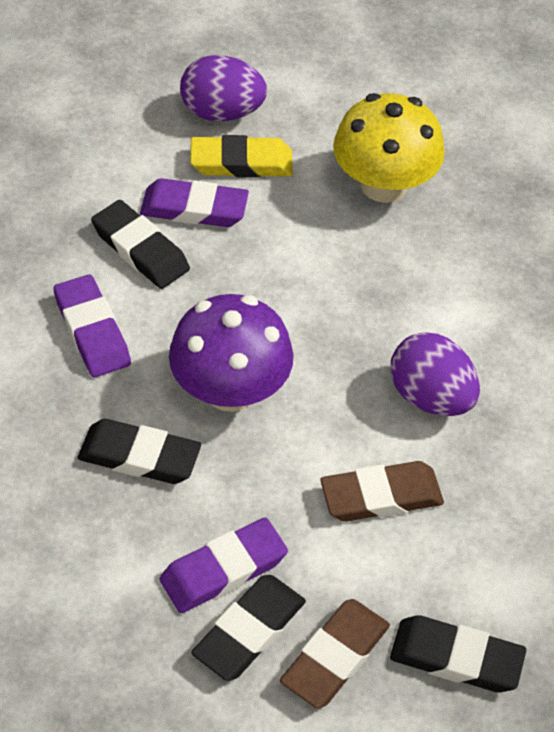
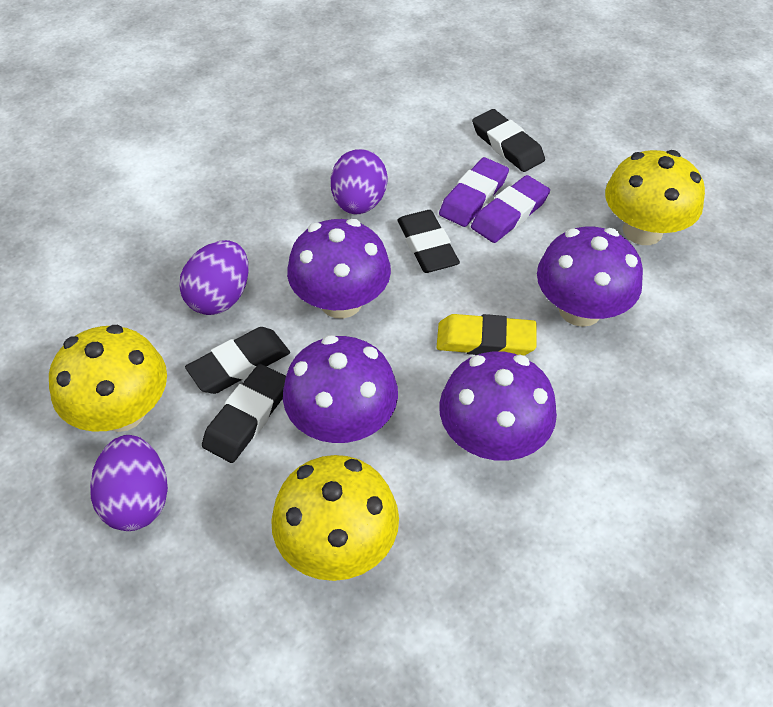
brown eraser: [280,599,390,709] [320,461,444,522] = 2 -> none = 0
purple egg: [180,55,267,122] [391,332,480,416] = 2 -> [90,435,168,531] [179,240,249,315] [331,149,387,214] = 3
purple eraser: [53,274,131,377] [140,178,249,227] [159,518,288,613] = 3 -> [439,157,509,227] [471,175,550,243] = 2
purple mushroom: [169,294,294,412] = 1 -> [283,335,398,443] [287,219,391,318] [439,351,557,461] [537,227,643,327] = 4
yellow mushroom: [333,93,445,203] = 1 -> [49,325,167,432] [271,455,399,581] [605,150,705,245] = 3

